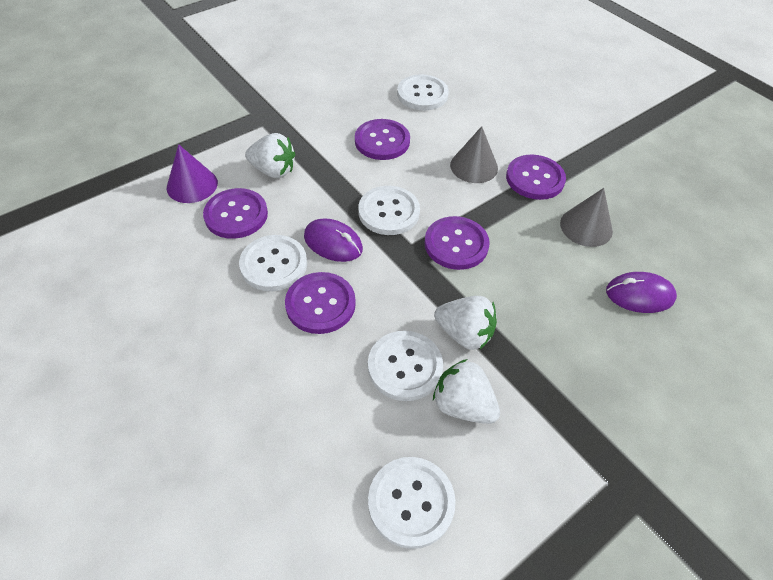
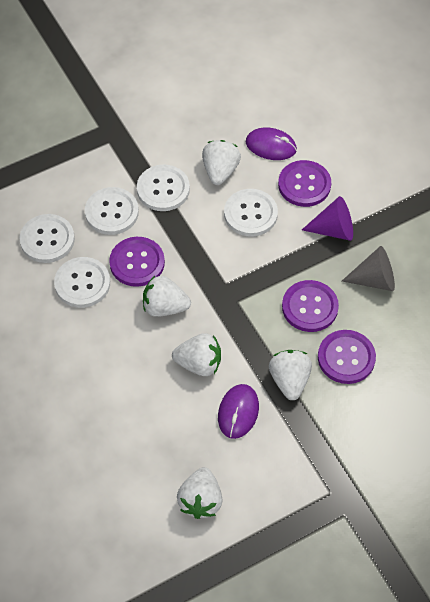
grey cone: [450,126,498,183] [560,188,613,247] = 2 -> [342,246,395,291] = 1
purple button: [203,188,268,239] [285,272,356,334] [355,119,410,160] [425,216,490,270] [506,155,566,200] = 5 -> [109,237,165,287] [278,160,331,207] [282,280,339,332] [318,330,376,384] = 4
white strawberry: [245,133,295,178] [433,359,500,424] [434,296,497,350] = 3 -> [143,276,191,317] [172,333,221,376] [177,467,223,519] [202,140,241,185] [269,350,312,400] = 5

